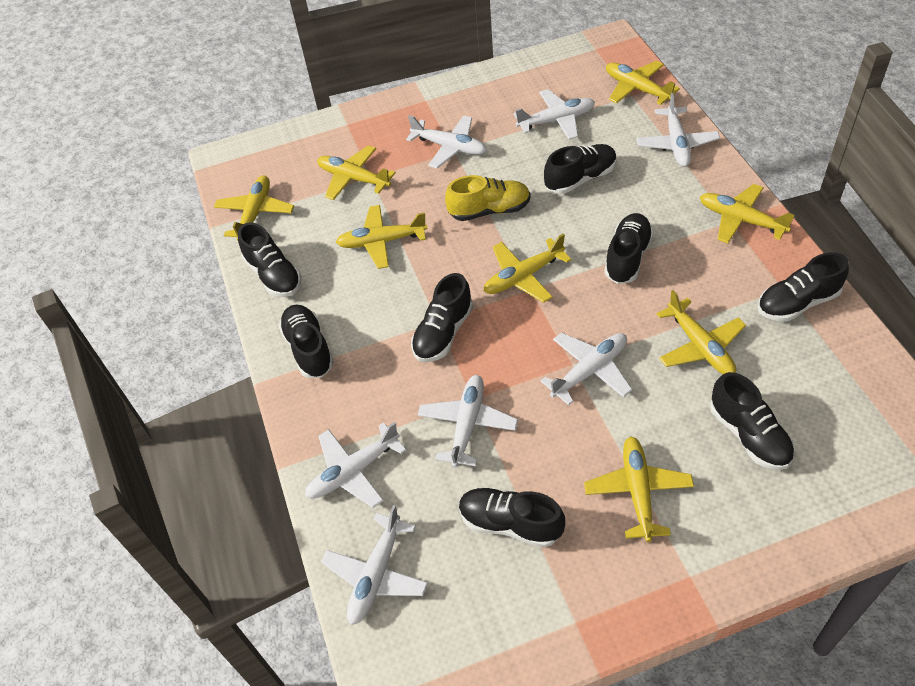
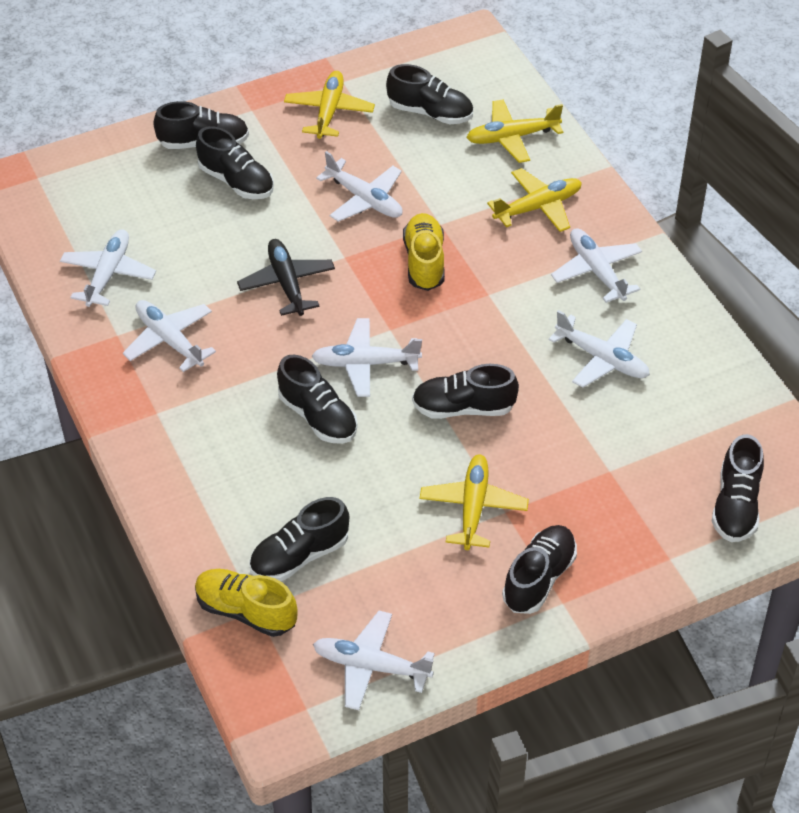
black plane: none = 0 -> [237,239,335,316] = 1
yellow plane: [214,175,294,241] [317,145,396,200] [336,205,427,269] [484,233,572,303] [584,436,694,542] [606,61,680,105] [657,290,746,374] [700,184,795,244] = 8 -> [284,71,375,139] [419,454,529,550] [466,99,563,163] [487,168,582,232] = 4
yellow shoe: [445,175,531,221] = 1 -> [195,569,298,637] [403,213,445,291] = 2

